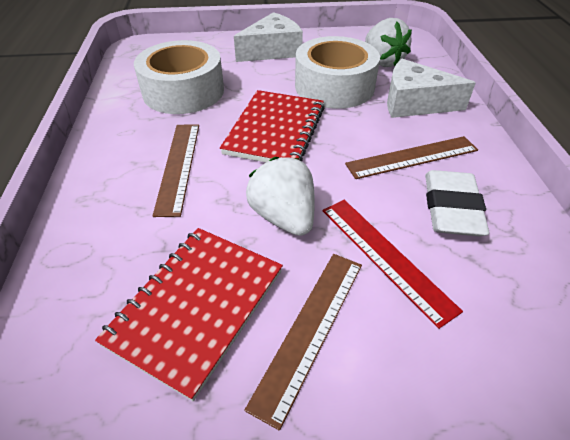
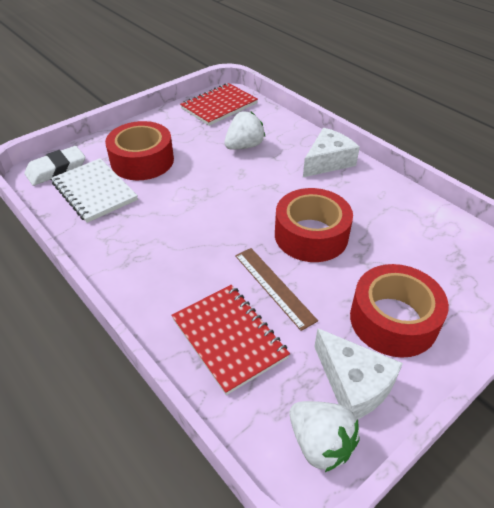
brown ruler: [153,124,199,217] [244,254,362,430] [345,136,478,179] = 3 -> [235,248,318,331] = 1
red ruler: [323,200,463,329] = 1 -> none = 0
red tape: none = 0 -> [105,121,174,180] [275,188,353,262] [350,264,449,357] = 3
white notebook: none = 0 -> [51,158,138,223] = 1
white tape: [134,40,224,114] [295,36,380,109] = 2 -> none = 0

